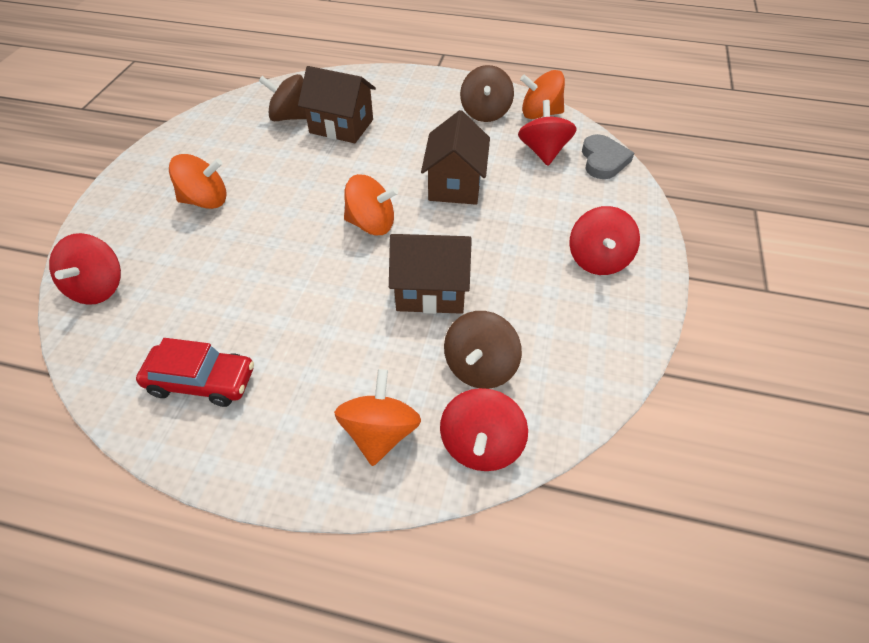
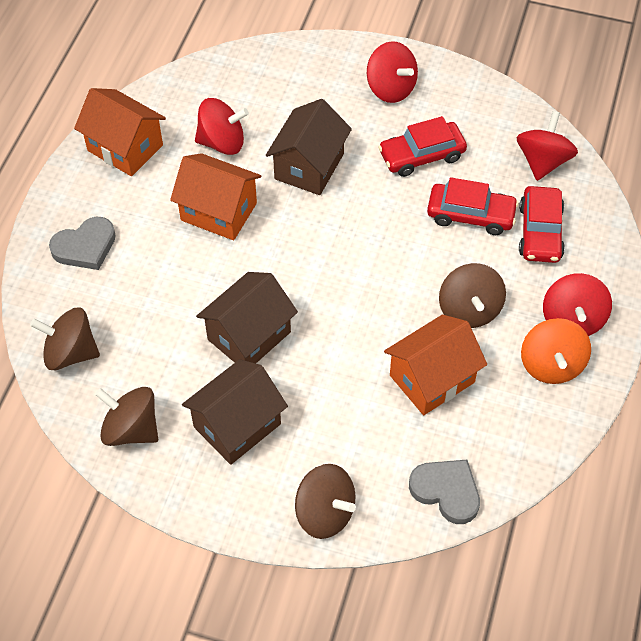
brown spinning top: [259,74,307,121] [444,311,522,389] [460,65,514,122] = 3 -> [30,308,100,370] [95,387,158,446] [295,464,356,539] [439,263,506,328] = 4
grey heart: [582,134,634,179] = 1 -> [49,217,116,270] [409,460,480,524] = 2
orange house: none = 0 -> [74,88,166,176] [170,153,261,240] [384,315,487,415] = 3
orange spinning top: [169,154,226,209] [334,369,421,466] [344,174,398,235] [520,70,565,119] = 4 -> [521,318,591,384] = 1
red car: [136,338,254,407] = 1 -> [378,116,467,177] [427,177,519,235] [519,186,565,263] = 3

